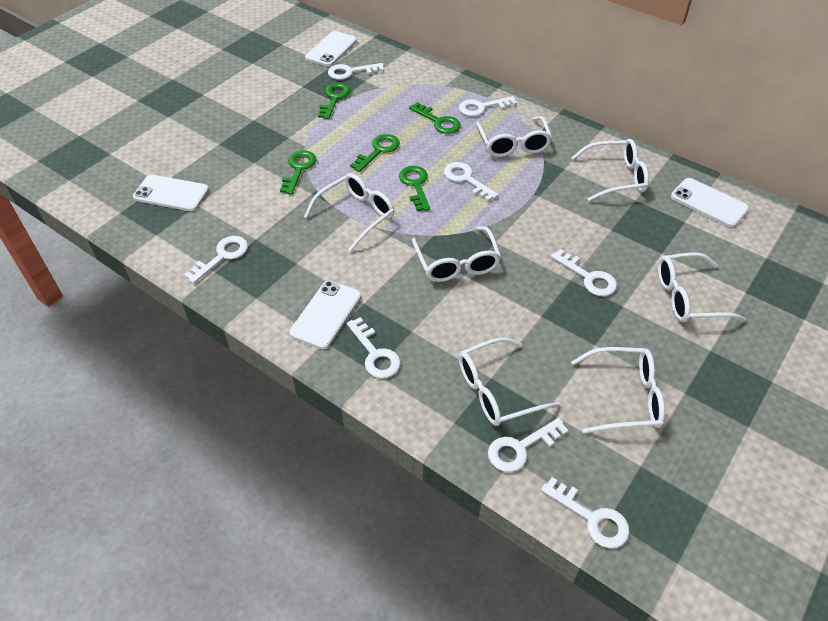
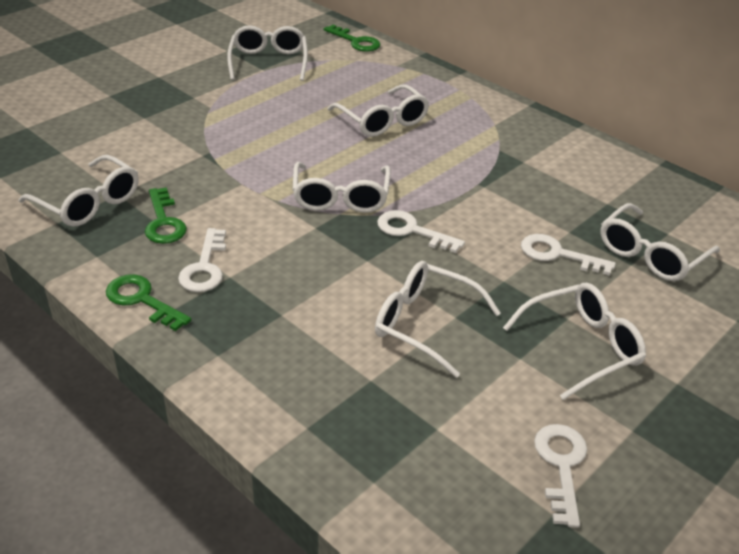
green key: [280,150,317,194] [318,83,351,119] [350,134,400,172] [399,166,430,211] [409,102,461,134] = 5 -> [106,274,191,331] [145,187,187,244] [324,25,381,52] = 3
white key: [184,236,248,284] [328,63,384,80] [347,317,401,378] [444,162,498,201] [459,96,517,116] [488,417,568,472] [541,477,630,548] [551,249,617,296] = 8 -> [178,228,226,292] [377,210,465,253] [521,234,616,276] [534,424,587,528] = 4
white phone: [133,175,209,211] [289,280,361,349] [305,31,357,67] [671,178,749,227] = 4 -> none = 0

